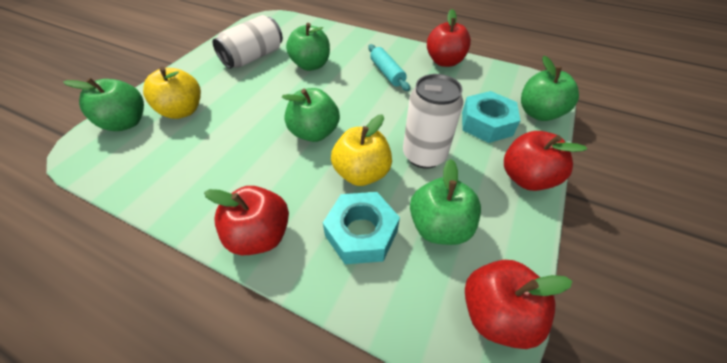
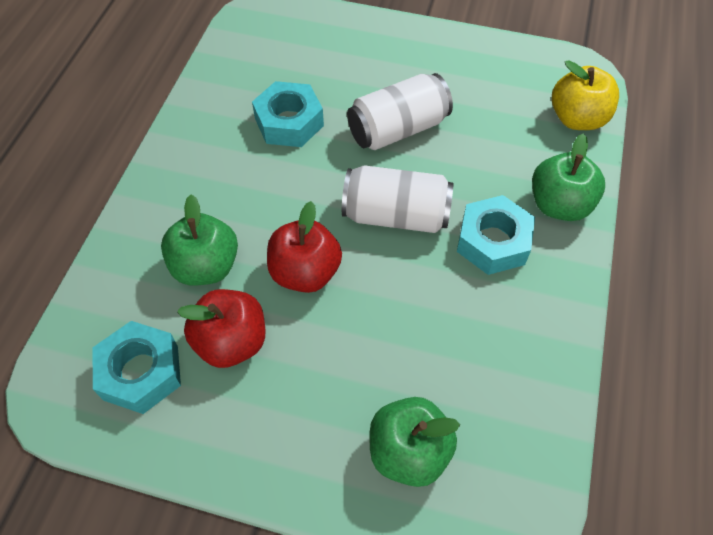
green apple: [63,78,144,131] [282,88,340,142] [286,23,330,71] [410,159,481,245] [521,56,579,121] = 5 -> [161,195,238,286] [370,397,460,487] [532,134,605,221] = 3
red apple: [204,186,289,255] [427,9,471,67] [465,260,572,349] [504,131,588,191] = 4 -> [177,289,266,368] [267,201,342,293] = 2
turquoise nut: [323,192,400,264] [462,91,521,143] = 2 -> [92,321,181,414] [252,81,324,147] [457,195,535,275] = 3
turquoise rolling pin: [368,44,410,91] = 1 -> none = 0
yellow apple: [143,67,201,119] [331,114,392,186] = 2 -> [552,60,619,130] = 1

